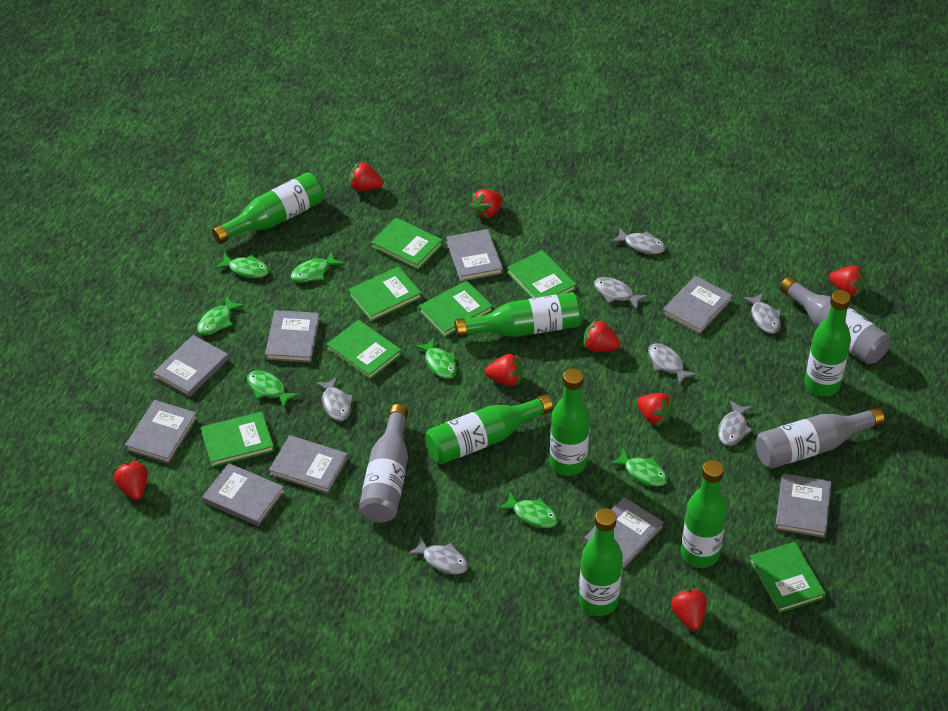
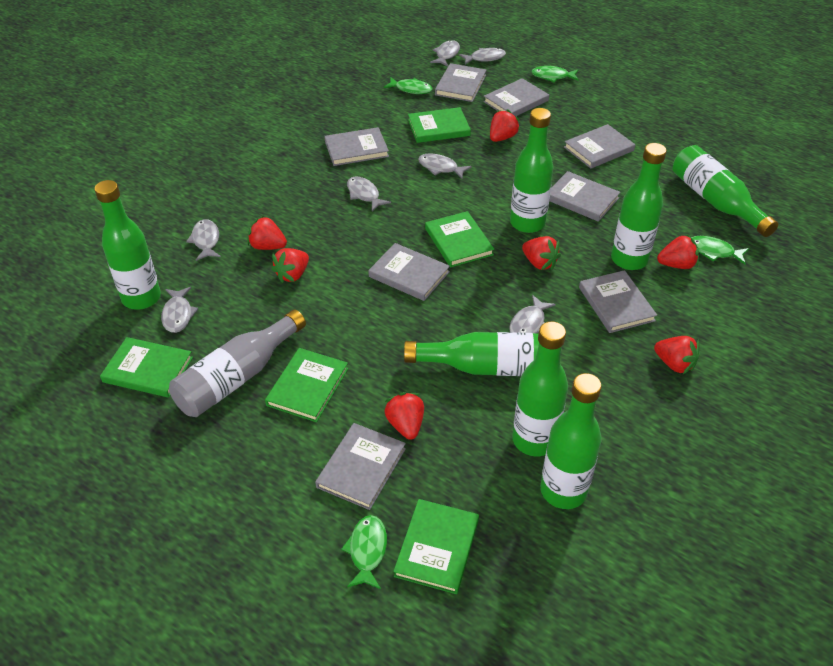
green book: [201,412,274,467] [326,320,402,380] [348,266,422,322] [371,217,443,270] [419,280,493,337] [507,250,577,298] [749,542,826,613] = 7 -> [100,337,193,397] [265,348,348,422] [393,499,479,594] [408,107,471,143] [425,211,494,267] = 5
green fish: [197,296,244,335] [215,253,269,278] [247,371,299,409] [291,251,344,283] [414,338,457,379] [498,492,558,528] [610,448,668,486] = 7 -> [341,515,387,589] [384,77,433,94] [531,66,579,83] [691,236,749,264] = 4
grey book: [125,400,197,464] [153,335,229,397] [202,463,284,526] [265,310,320,363] [269,435,348,494] [446,229,503,282] [584,497,664,569] [662,276,733,335] [775,473,831,538] = 9 -> [315,423,406,510] [324,127,389,166] [368,243,450,301] [435,63,486,102] [483,78,549,116] [549,171,620,222] [564,124,635,168] [579,270,657,333] = 8
grey bottle: [359,404,408,523] [756,407,885,469] [780,276,890,364] = 3 -> [169,309,306,417] = 1
red strawberry: [114,461,148,500] [349,161,383,191] [470,189,503,219] [485,354,523,386] [583,319,621,352] [637,393,674,426] [670,589,707,631] [829,265,866,296] = 8 -> [247,216,287,250] [271,248,309,283] [384,392,424,440] [490,109,520,142] [522,236,561,270] [654,336,700,374] [657,234,699,269] = 7

